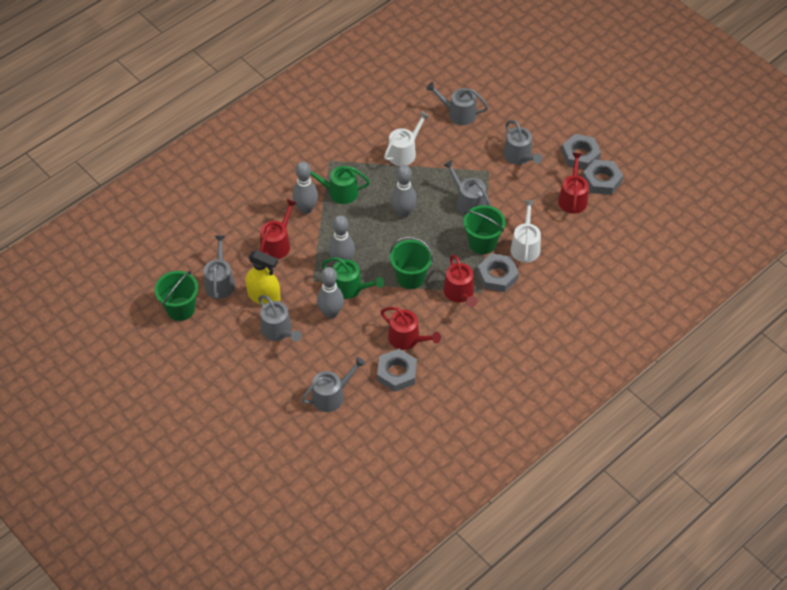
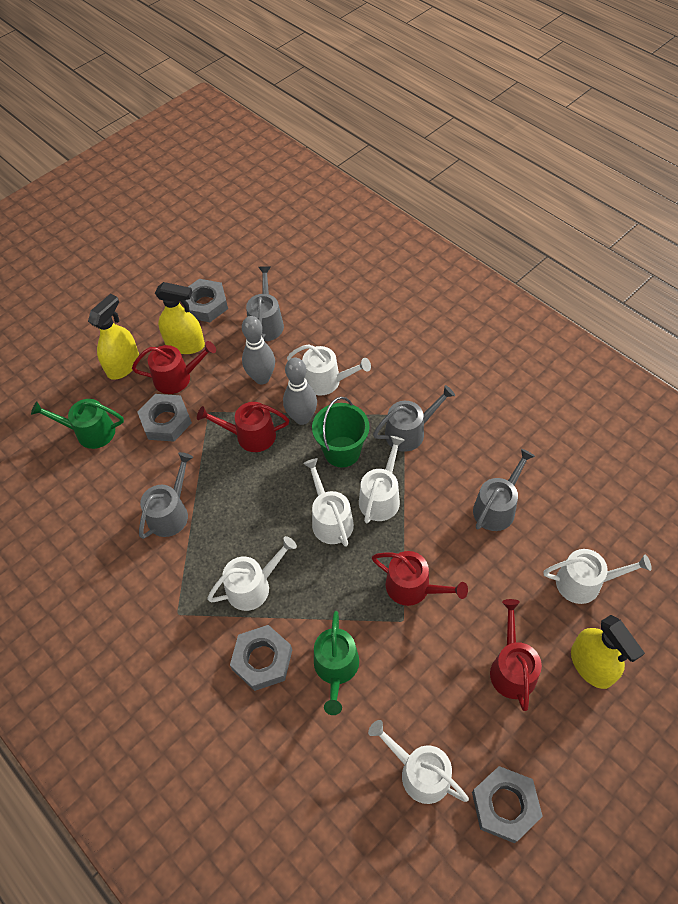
green bucket: [155,271,198,321] [389,237,433,289] [463,205,506,254] = 3 -> [312,397,369,467] = 1
grey bowling pin: [292,161,318,214] [317,267,344,319] [329,215,355,263] [391,165,417,218] = 4 -> [242,316,275,384] [283,358,317,425] = 2
grey watering can: [204,235,235,299] [258,295,302,342] [301,357,366,412] [426,82,488,125] [443,160,491,214] [503,120,543,165] = 6 -> [139,452,193,539] [246,266,284,341] [373,385,455,452] [473,449,535,531] = 4
white watering can: [384,111,430,166] [510,200,541,262] = 2 -> [207,536,297,611] [287,344,371,395] [303,458,354,547] [359,436,405,523] [368,720,469,804] [543,549,652,604] = 6
yellow spray bottle: [245,250,280,305] = 1 -> [88,294,139,380] [155,282,205,354] [571,615,645,689] = 3

